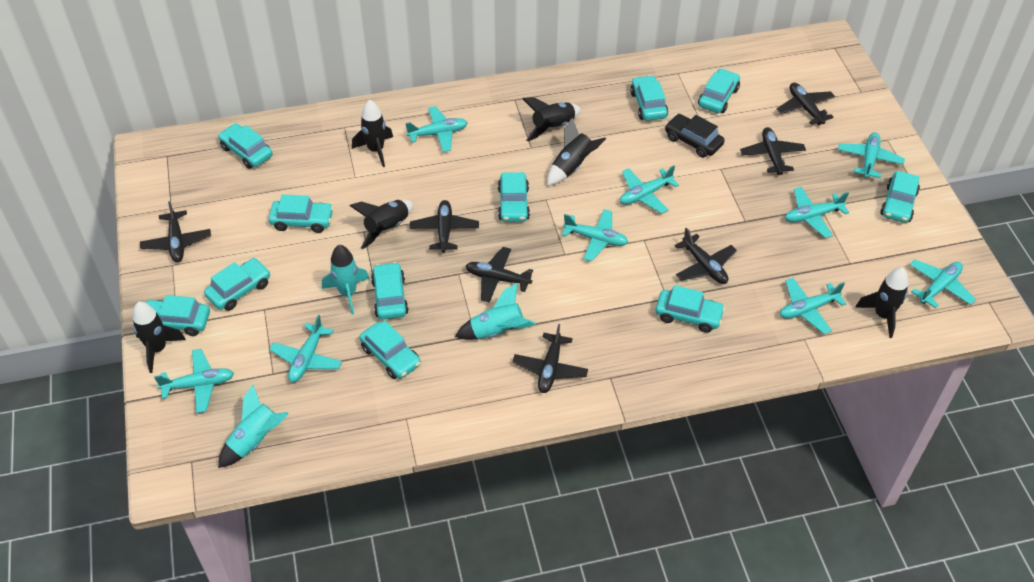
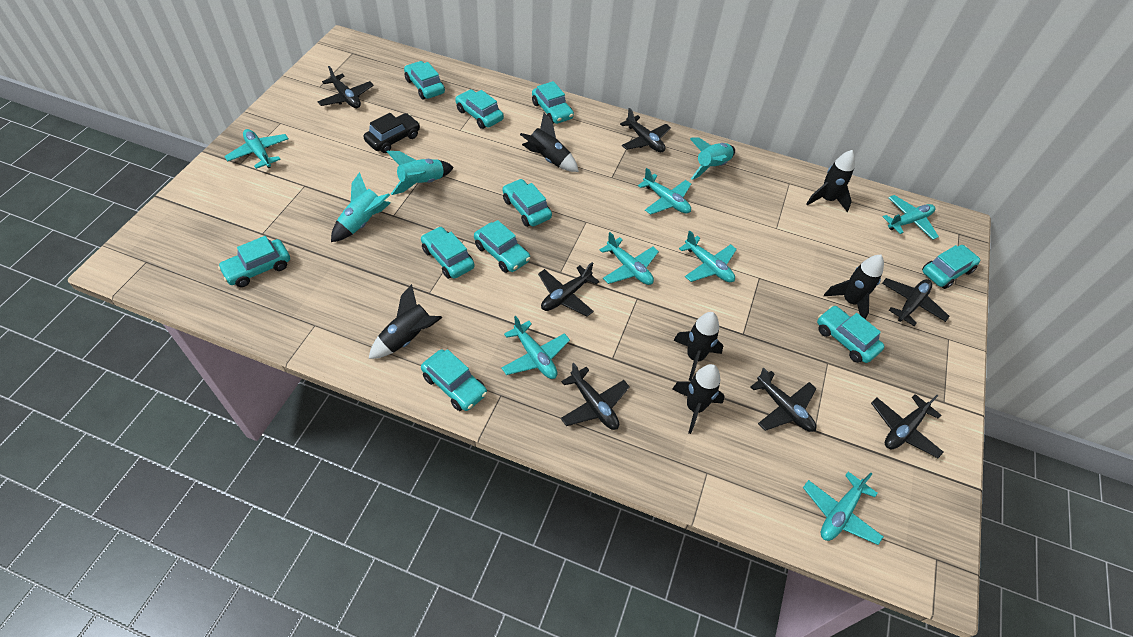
turquoise car: [145,295,210,336] [204,258,270,311] [218,123,273,169] [269,195,334,233] [359,321,421,379] [371,262,409,320] [498,172,530,222] [630,75,668,121] [656,285,725,333] [698,68,740,113] [880,171,920,223] = 11 -> [218,236,290,287] [404,61,445,99] [421,226,475,279] [421,349,487,411] [455,89,504,129] [474,220,530,273] [502,179,552,227] [532,81,574,124] [817,306,885,363] [922,245,981,289] = 10
turquoise plane: [154,349,234,413] [269,315,342,382] [405,106,468,152] [562,209,628,262] [620,166,679,214] [780,278,846,334] [785,187,849,238] [838,132,905,179] [910,260,976,308] = 9 -> [224,129,289,169] [501,316,570,379] [600,232,659,285] [638,168,691,215] [679,231,737,282] [803,472,884,545] [883,195,939,240] = 7

